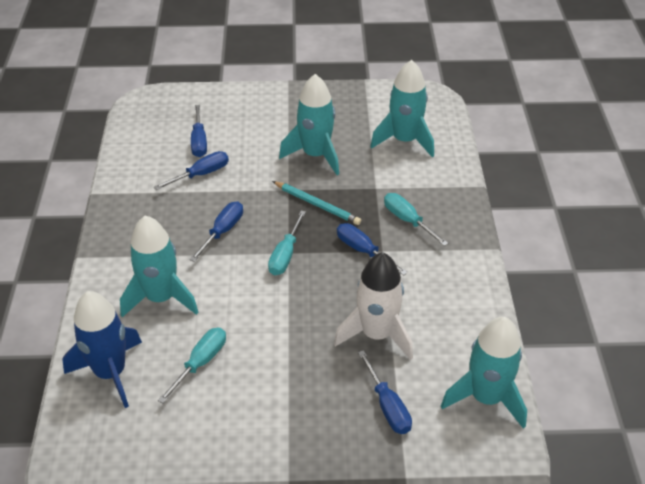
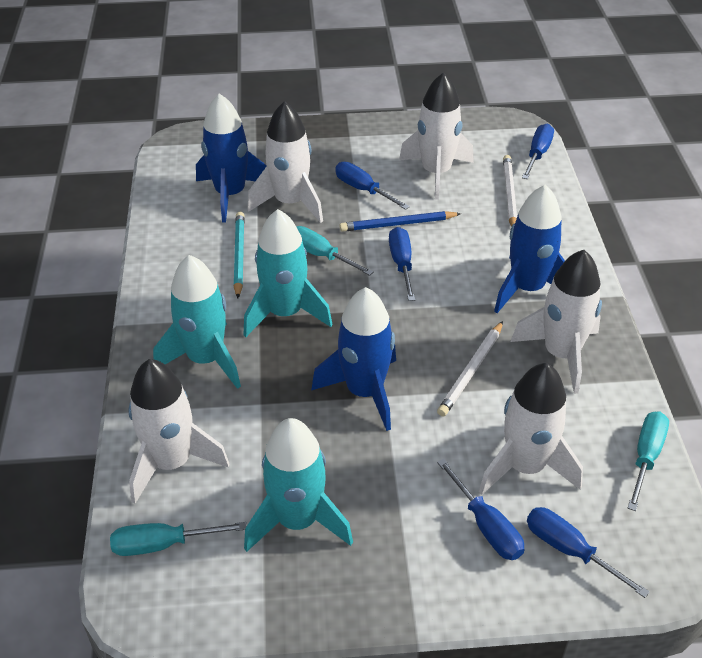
blue pencil: none = 0 -> [340,211,461,232] = 1
blue rocket: [62,291,142,408] = 1 -> [196,93,266,223] [311,287,396,431] [494,185,565,313] = 3
turquoise rocket: [120,216,199,317] [279,74,339,175] [370,60,434,157] [441,317,527,429] = 4 -> [153,255,241,389] [244,209,333,337] [244,418,353,552] = 3
white pencil: none = 0 -> [437,321,503,417] [503,155,517,227] = 2
white rocket: [334,252,413,360] = 1 -> [128,359,229,504] [247,101,323,223] [399,72,474,200] [479,363,583,495] [511,250,602,394] = 5

